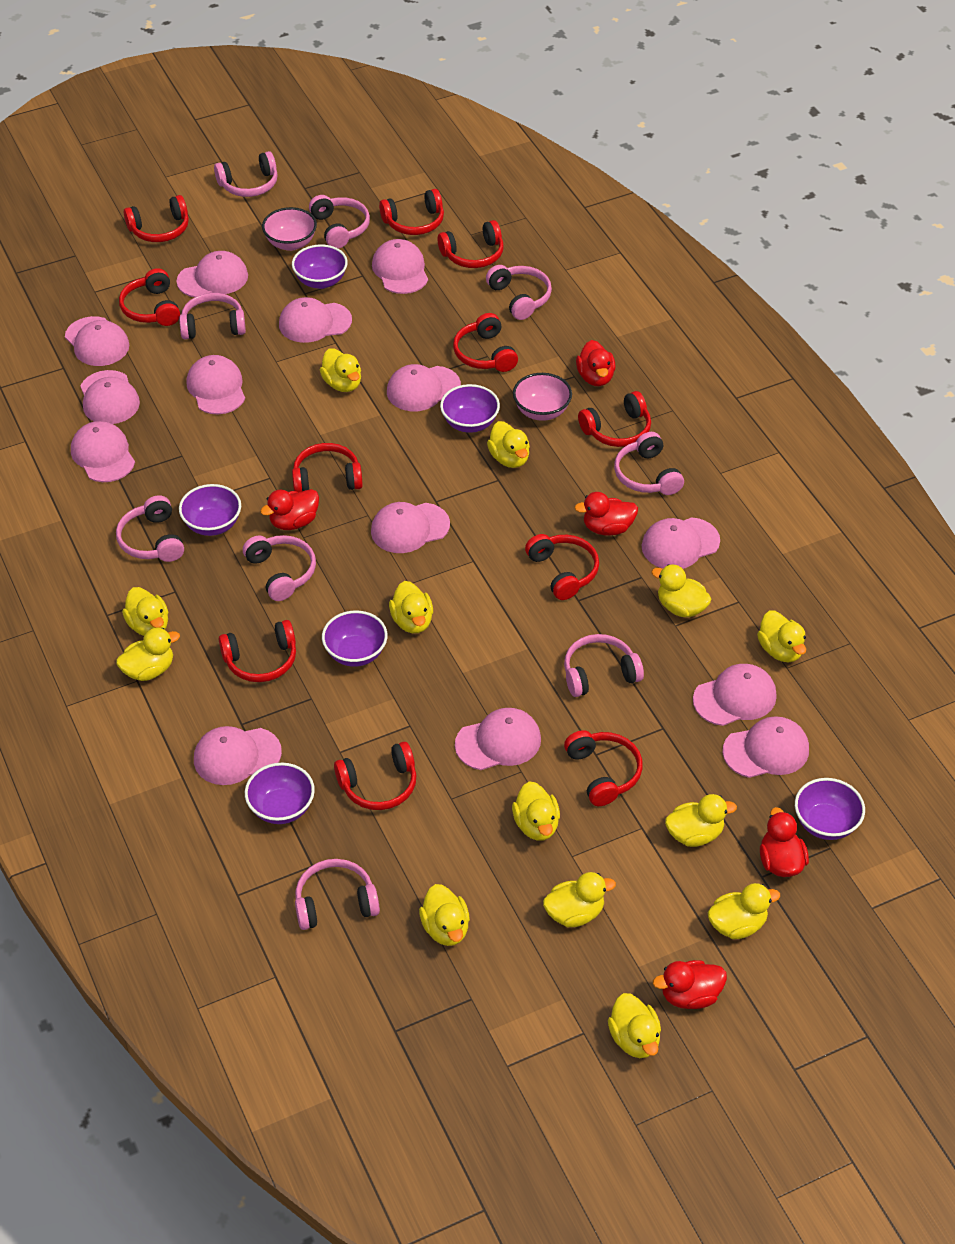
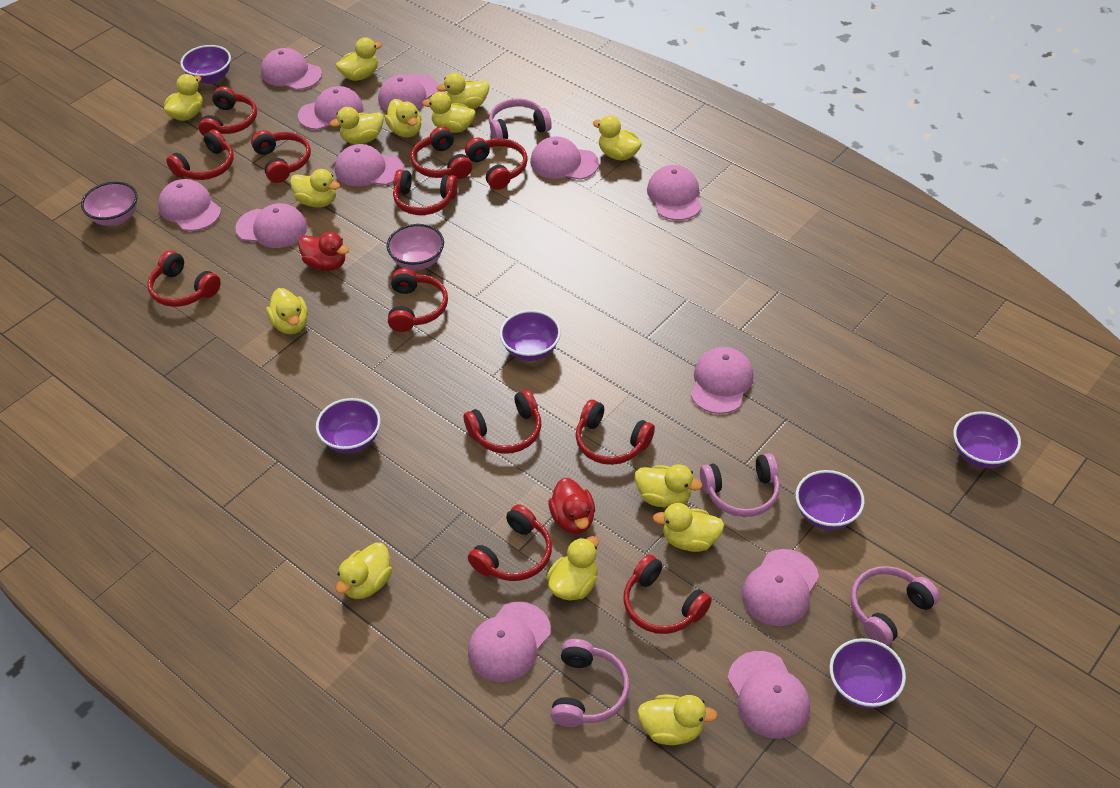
pink cap: [65,316,129,366] [71,421,135,482] [80,370,140,424] [176,251,248,297] [186,355,245,414] [194,726,282,785] [279,297,352,343] [371,502,450,553] [372,239,428,294] [387,364,461,411] [455,708,541,770] [642,517,720,569] [693,664,777,726] [723,716,809,778] = 14 -> [158,179,221,231] [235,203,307,248] [261,48,322,90] [298,86,364,130] [335,144,404,186] [378,74,438,111] [468,602,551,682] [530,136,599,180] [647,165,702,220] [691,347,754,414] [728,651,810,739] [742,549,819,626] = 12
pink headphones: [116,495,184,562] [179,293,246,339] [214,151,278,197] [243,535,316,601] [295,859,380,930] [309,195,370,249] [486,265,552,320] [564,634,644,697] [614,432,684,495] = 9 -> [489,99,552,139] [551,639,630,727] [700,453,780,517] [850,566,940,646] = 4
red duck: [260,489,319,530] [575,492,638,535] [576,340,615,386] [653,960,727,1009] [760,807,809,877] = 5 -> [298,232,349,271] [548,478,595,534] = 2
red headphones: [119,268,180,326] [124,195,189,242] [219,620,296,682] [292,443,363,492] [334,742,416,810] [379,189,444,235] [438,220,504,268] [453,313,518,372] [525,534,599,600] [564,730,643,806] [578,391,651,447] = 11 -> [147,251,221,307] [166,129,234,180] [199,87,257,136] [251,130,311,183] [388,268,448,332] [393,169,458,215] [411,127,472,179] [464,390,541,454] [465,138,528,190] [468,504,552,581] [576,400,655,465] [623,554,712,634] = 12
yellow duck: [116,628,180,681] [122,587,168,636] [320,348,361,392] [389,581,433,633] [419,884,470,946] [487,421,530,468] [512,781,560,841] [543,872,616,927] [608,993,661,1058] [651,564,711,617] [665,794,737,847] [708,883,780,939] [757,610,806,662] = 13 -> [164,74,203,121] [266,288,308,334] [290,169,340,207] [330,107,384,144] [336,37,382,81] [336,543,392,599] [385,99,421,137] [422,92,475,133] [437,73,489,109] [547,536,599,600] [593,115,642,161] [635,464,702,508] [637,695,718,745] [653,503,724,552] = 14

